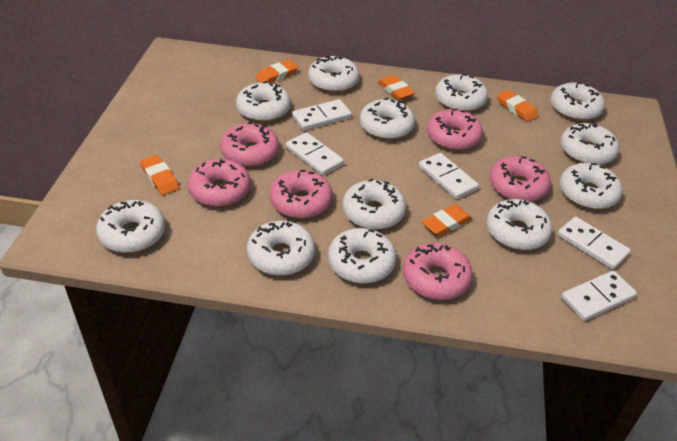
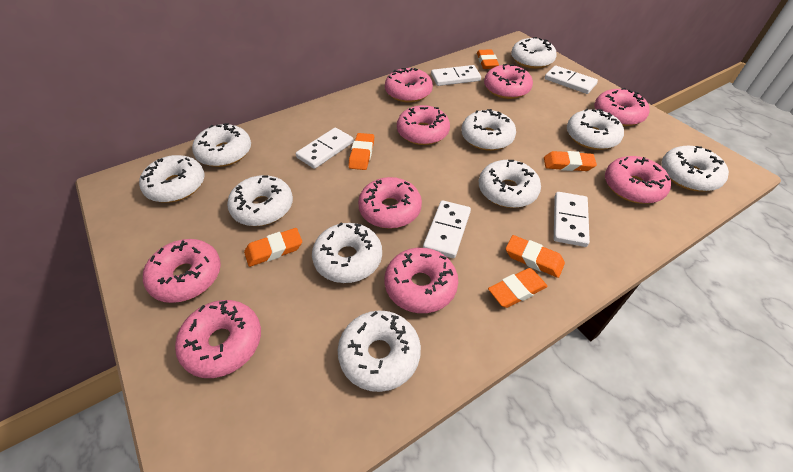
orange eraser: [140,155,179,195] [255,60,298,83] [378,75,415,100] [422,204,472,237] [497,90,538,122] = 5 -> [244,228,302,267] [349,133,374,170] [477,49,499,69] [488,268,548,308] [506,235,565,278] [544,151,597,171] = 6
pink donut: [187,159,251,207] [220,122,279,167] [270,170,332,219] [403,243,473,300] [427,109,483,151] [489,156,551,202] = 6 -> [143,239,221,303] [175,300,261,378] [358,177,422,229] [384,248,458,313] [385,68,433,103] [397,105,450,145] [484,64,533,99] [594,88,650,126] [605,156,671,204] = 9
white donut: [96,200,165,253] [236,81,291,122] [247,221,315,276] [308,56,359,93] [328,228,396,284] [342,179,406,230] [360,98,415,140] [435,74,488,112] [486,199,552,250] [550,82,605,121] [560,123,619,165] [560,163,623,209] = 12 -> [139,155,205,202] [192,123,251,167] [227,175,293,226] [312,222,382,283] [338,310,421,392] [461,109,516,151] [479,160,541,208] [511,37,557,69] [567,108,624,150] [661,146,729,192] = 10

